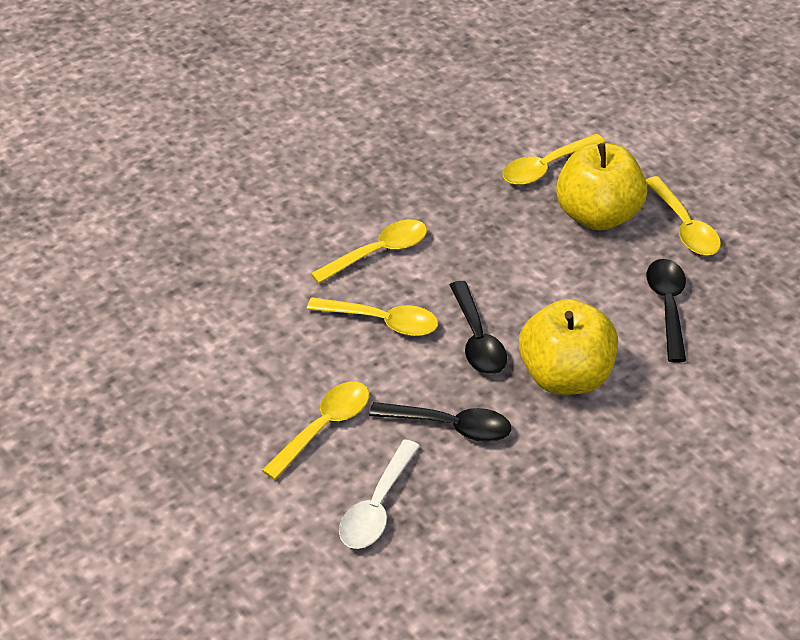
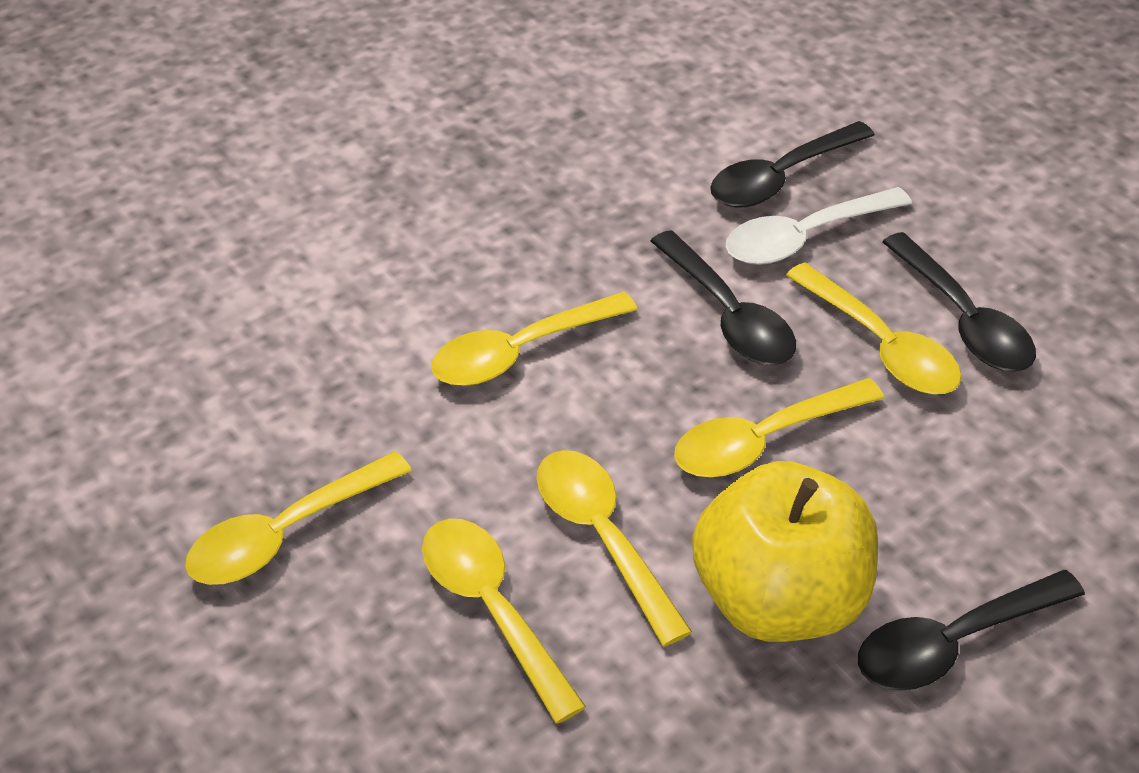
black spoon: [369,402,511,442] [450,281,507,375] [646,259,686,362] = 3 -> [650,230,796,365] [710,121,875,207] [858,570,1085,691] [882,232,1036,372] = 4
yellow apple: [519,299,618,395] [556,143,647,231] = 2 -> [692,461,878,642] = 1
yellow spoon: [262,381,370,480] [307,298,438,336] [311,219,427,284] [503,134,605,185] [646,176,721,255] = 5 -> [185,451,412,585] [422,519,586,724] [431,292,638,386] [537,450,692,646] [674,378,884,477] [786,262,962,394] = 6

